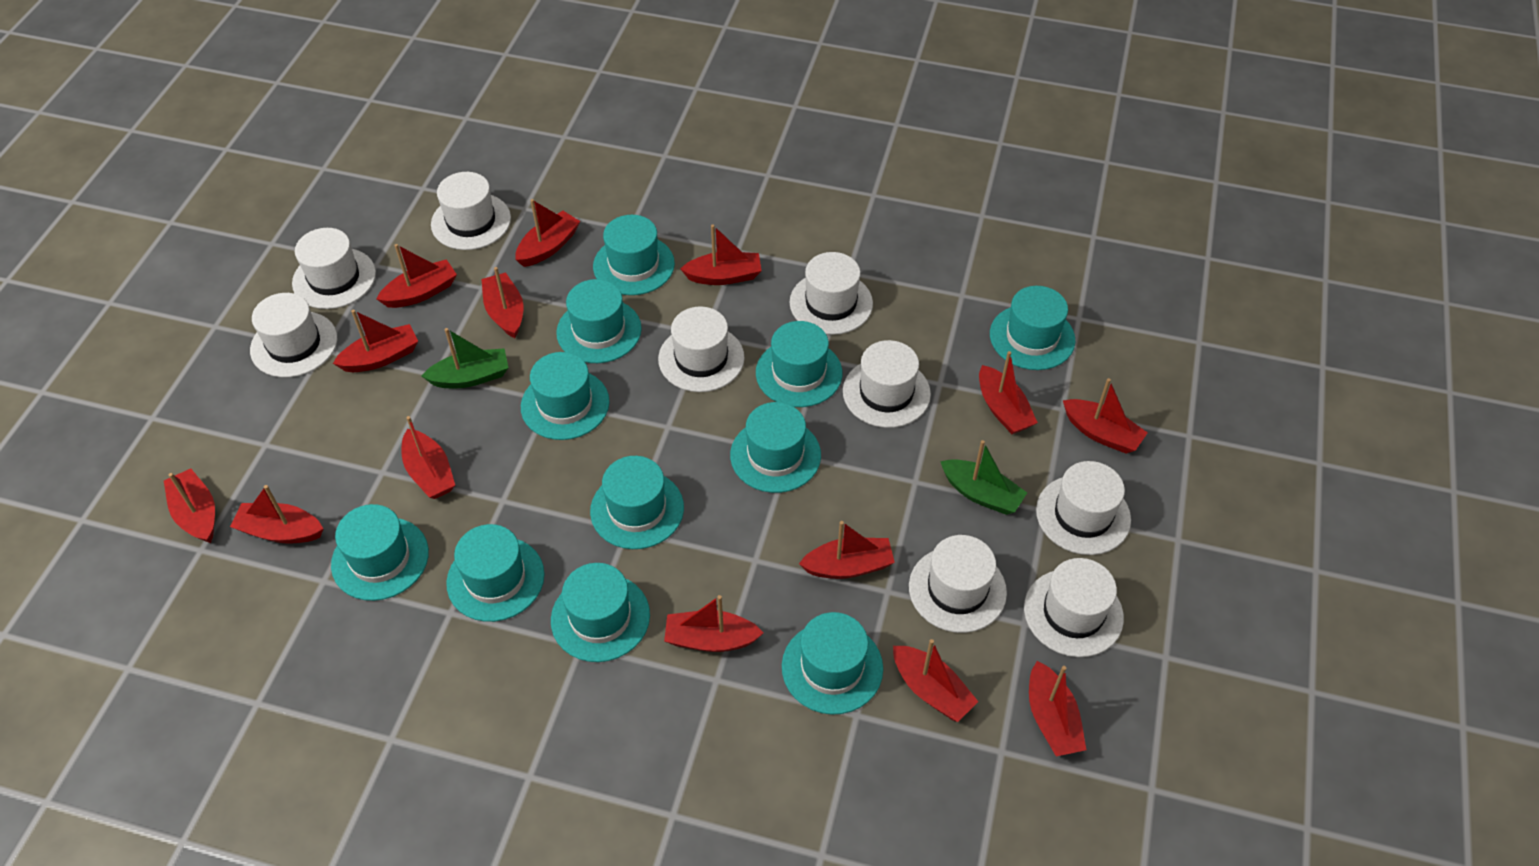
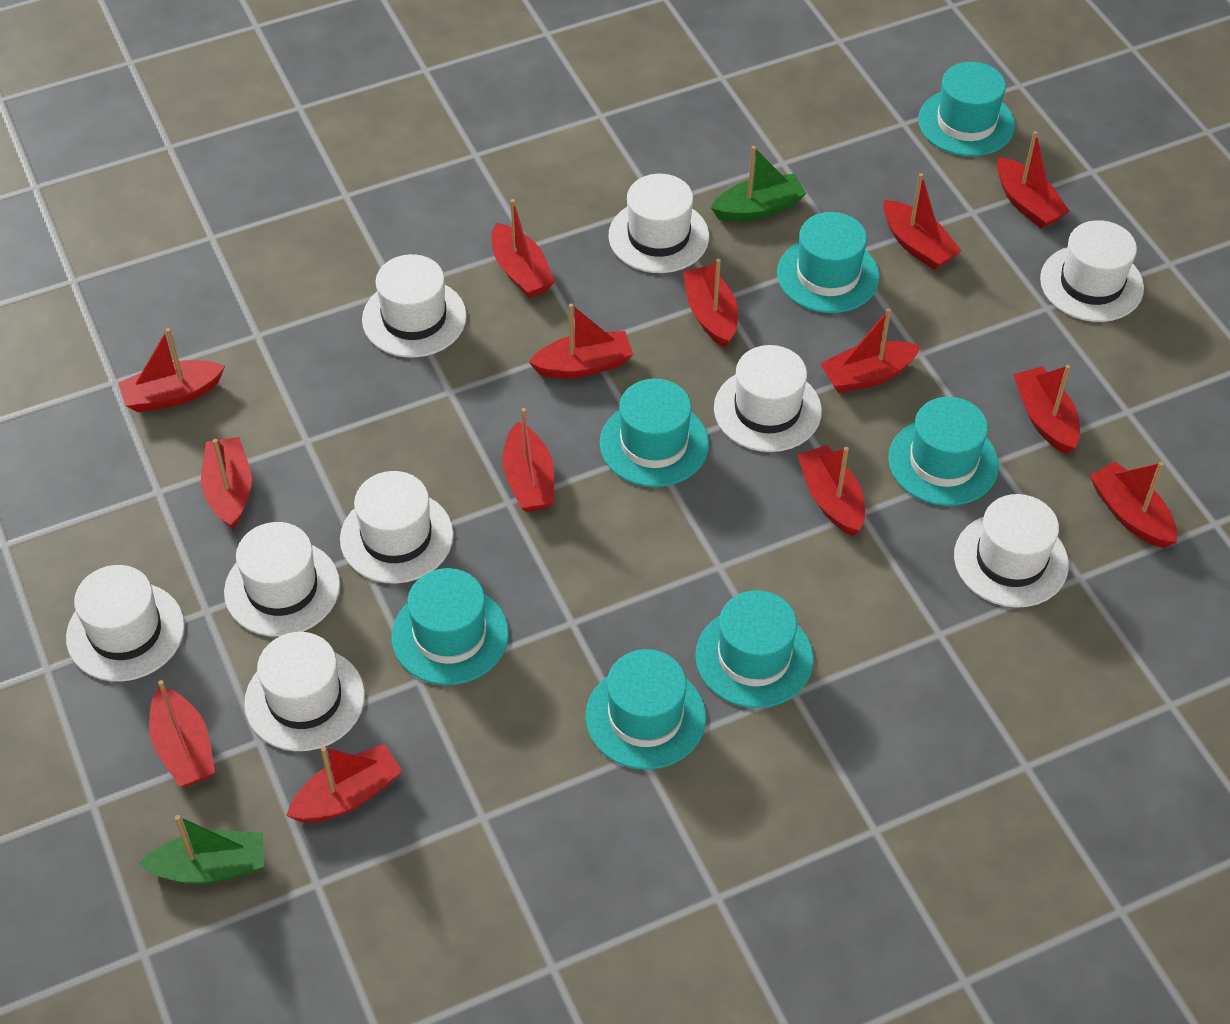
turquoise hat: [331,504,429,601] [446,524,545,622] [521,352,610,440] [551,563,650,662] [556,279,642,363] [590,456,684,549] [593,215,675,295] [730,402,821,493] [756,321,842,407] [782,612,883,715] [990,286,1075,370] = 11 -> [391,568,509,685] [585,649,706,770] [600,379,709,487] [695,590,813,708] [777,212,880,313] [888,397,999,506] [918,62,1015,156] = 7

